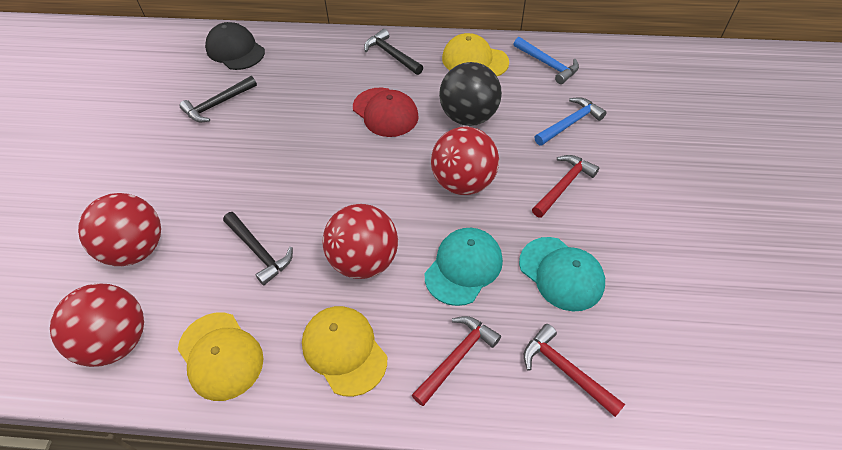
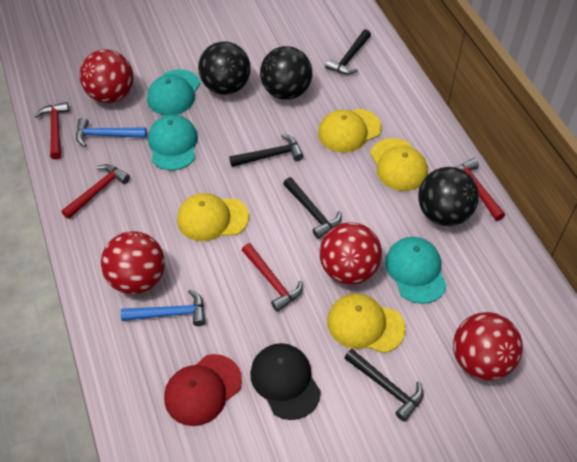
black ball: [439,62,502,126] = 1 -> [198,41,251,95] [260,46,313,100] [418,167,479,226] = 3
black hammer: [180,76,257,123] [223,212,293,285] [364,29,423,75] = 3 -> [229,134,304,167] [283,177,341,239] [325,29,371,75] [345,349,423,422] = 4
red hammer: [412,316,501,406] [524,324,625,417] [532,155,600,218] = 3 -> [35,102,69,160] [61,164,130,219] [242,243,303,312] [455,158,505,221] = 4
turquoise cap: [425,228,503,306] [519,237,605,312] = 2 -> [147,69,200,115] [148,115,198,170] [385,237,447,304] = 3
yellow cap: [178,313,263,401] [302,306,387,397] [442,33,509,76] = 3 -> [177,193,249,241] [318,109,382,153] [327,293,406,353] [370,138,428,191] = 4

